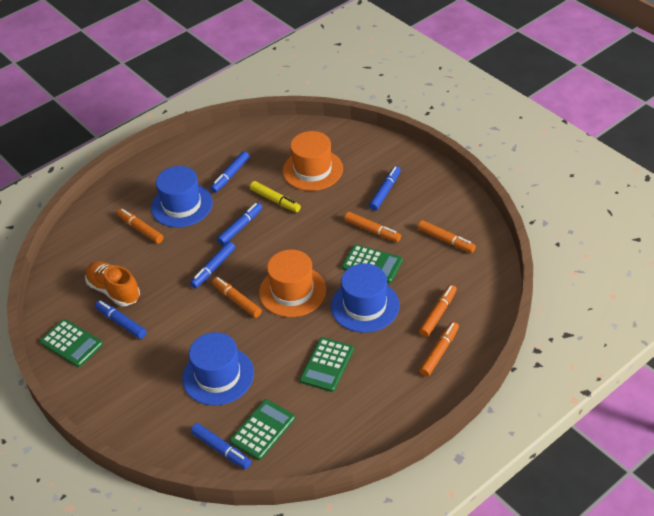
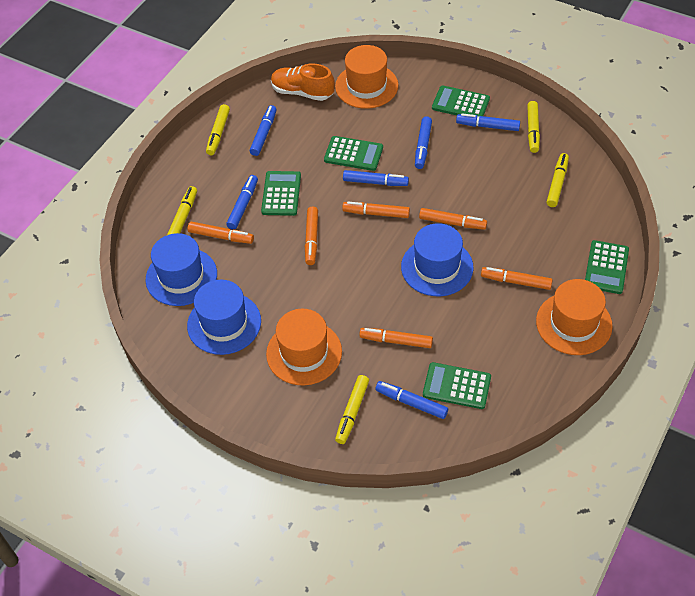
green calculator: [40,319,103,367] [230,399,295,460] [300,337,354,392] [342,244,403,283] = 4 -> [261,171,301,216] [324,136,383,171] [423,362,491,409] [432,85,490,116] [585,240,629,294] = 5
orange hat: [259,250,326,317] [282,131,343,191] = 2 -> [266,309,342,385] [335,45,398,109] [536,279,613,355] = 3
yellow marker: [250,181,301,212] = 1 -> [167,186,197,235] [206,104,230,155] [335,375,369,444] [527,101,540,153] [547,153,569,207] = 5

